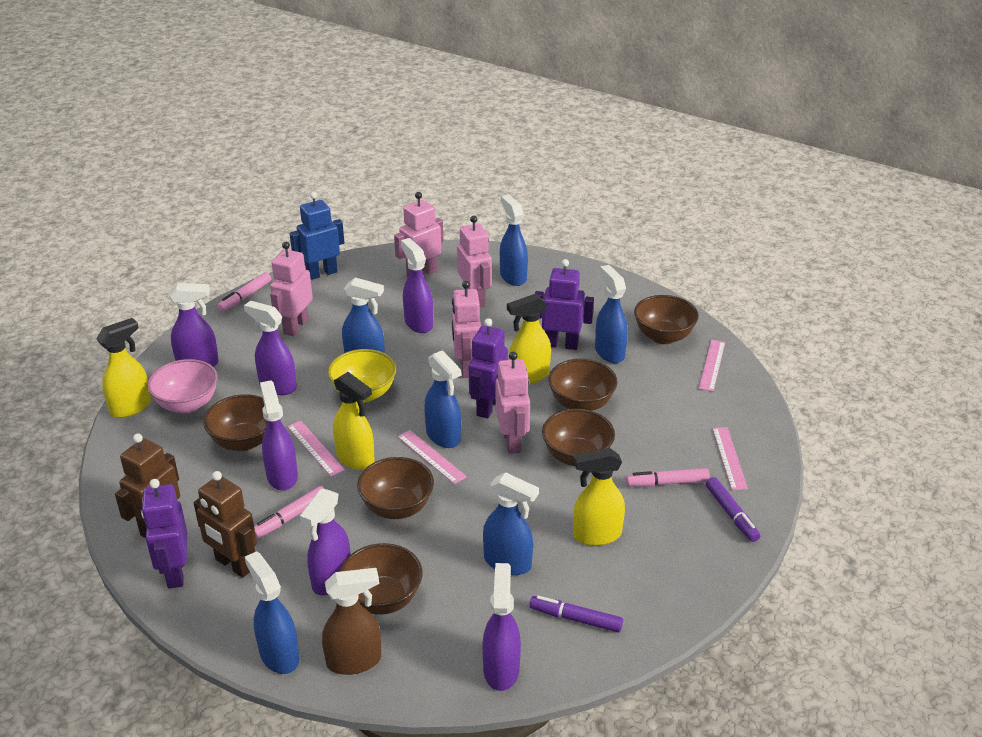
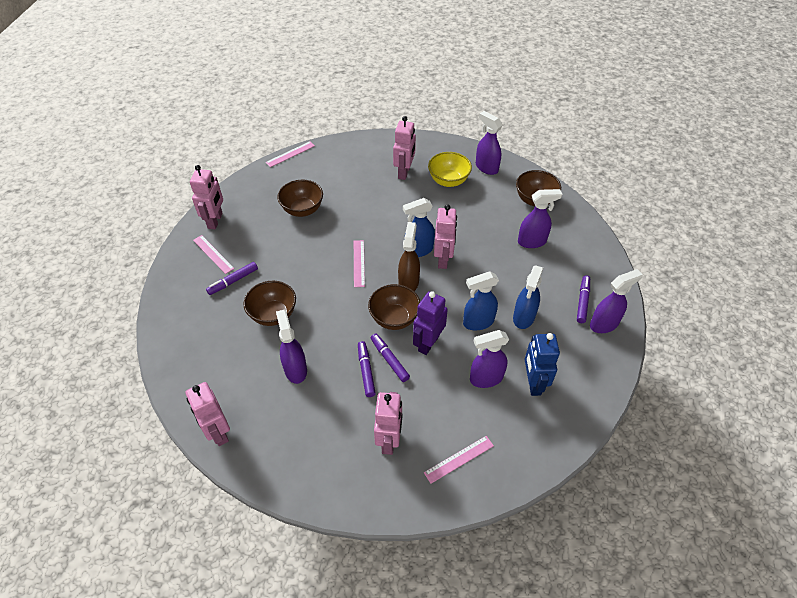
blue spray bottle: [245,551,299,674] [342,278,385,353] [424,350,461,448] [483,472,539,575] [500,195,528,286] [595,265,628,363] = 6 -> [403,198,435,257] [463,271,499,330] [513,265,543,329] = 3
brown bowl: [203,394,268,451] [340,543,422,615] [357,457,434,519] [542,409,615,466] [548,359,617,411] [634,295,699,344] = 6 -> [243,281,296,326] [277,180,323,217] [368,284,420,330] [516,170,561,206] = 4
brown robot: [115,433,180,538] [194,471,257,578] = 2 -> none = 0
pink bowl: [147,359,218,413] = 1 -> none = 0
pink marker: [218,272,271,312] [254,486,324,538] [626,468,710,486] = 3 -> none = 0
purple marker: [529,596,623,633] [706,477,760,542] = 2 -> [206,262,258,295] [358,341,376,397] [371,334,410,382] [577,276,590,323] = 4
purple robot: [141,479,187,588] [469,318,508,419] [535,259,594,350] = 3 -> [413,291,448,355] = 1
purple spray bottle: [169,283,219,367] [244,301,297,395] [260,380,298,491] [300,489,351,595] [401,238,433,333] [482,563,521,691] = 6 -> [276,310,307,384] [470,330,509,388] [476,111,502,175] [518,189,562,248] [590,269,643,333] = 5
yellow spray bottle: [96,318,151,418] [333,372,374,470] [507,294,551,384] [573,448,625,546] = 4 -> none = 0

